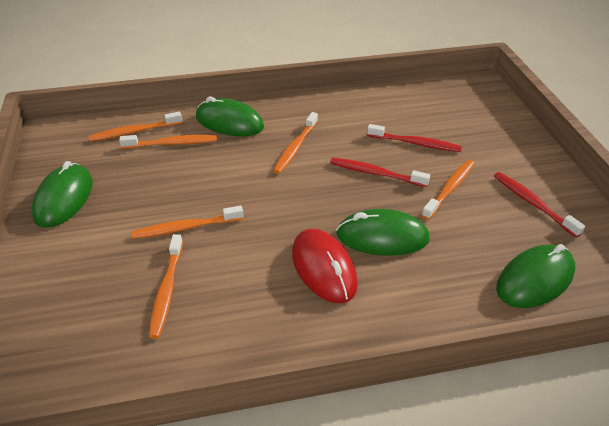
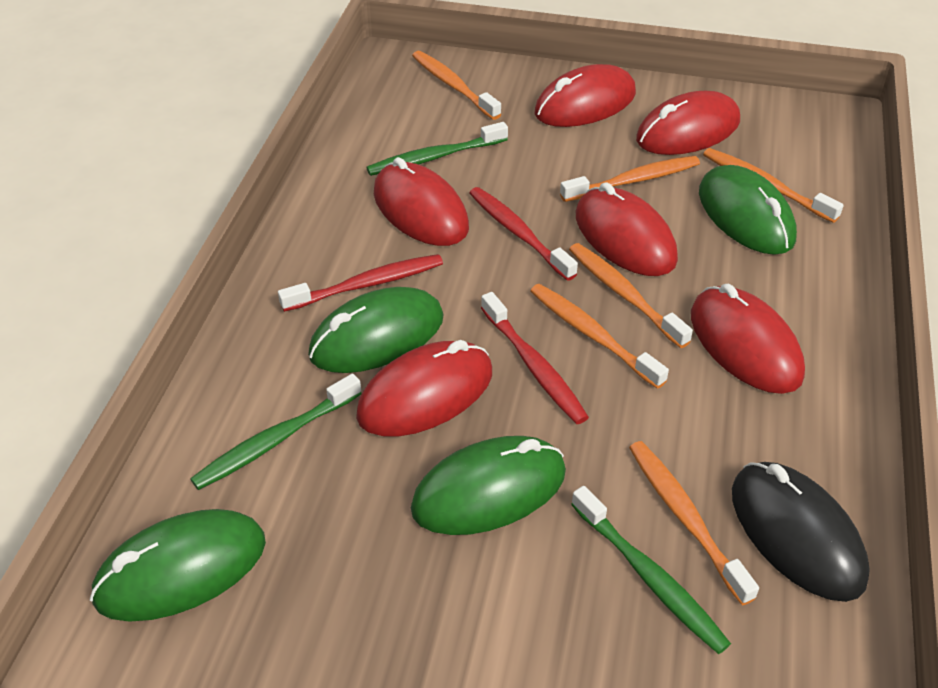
black mouse: none = 0 -> [732,462,870,602] = 1
green toothbrush: none = 0 -> [190,374,362,490] [366,122,508,176] [571,486,731,654] = 3
red mouse: [292,229,358,303] = 1 -> [356,340,492,436] [374,157,469,246] [534,64,636,127] [576,182,678,276] [636,91,740,155] [691,284,805,394] = 6

